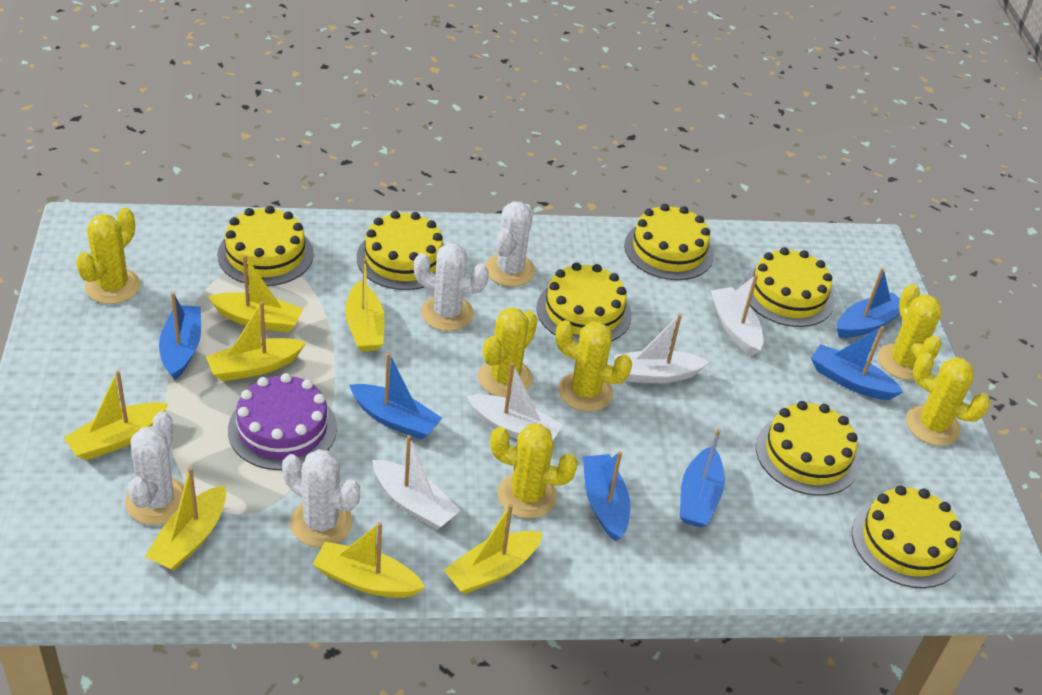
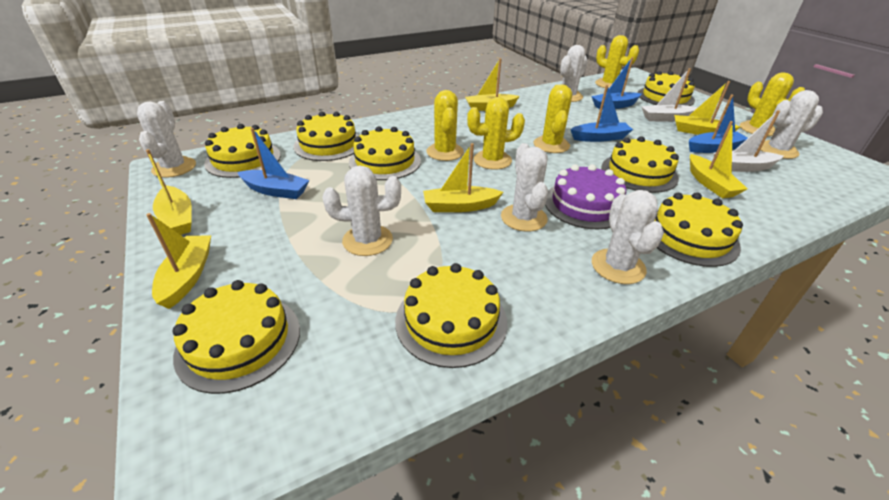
blue boat: [159,292,201,380] [349,353,442,440] [583,451,630,541] [680,429,725,528] [811,326,903,400] [837,268,900,338] = 6 -> [237,128,309,199] [570,85,633,142] [591,57,641,110] [689,94,748,153] = 4
white boat: [373,435,461,530] [467,362,563,440] [614,314,709,383] [710,275,763,356] = 4 -> [641,68,698,122] [713,110,784,172] = 2
white cactus: [125,412,184,525] [282,449,360,547] [414,243,489,331] [485,201,536,287] = 4 -> [137,101,196,178] [322,165,401,256] [501,143,548,232] [560,45,588,102] [592,190,664,284] [760,90,823,159] = 6
yellow boat: [63,370,168,460] [145,467,226,571] [206,301,306,381] [208,255,304,332] [312,522,425,598] [345,258,385,352] [444,504,543,594] = 7 -> [146,149,192,235] [146,213,211,309] [423,143,503,212] [465,58,520,111] [674,81,740,135] [690,121,747,198] = 6
yellow cactus: [76,208,140,304] [478,307,538,398] [490,424,578,519] [556,320,632,412] [878,284,941,380] [906,352,991,446] = 6 -> [426,90,464,161] [467,97,525,170] [534,84,572,153] [595,35,639,88] [740,72,805,136] = 5
yellow cake: [217,206,314,286] [357,211,444,290] [536,263,632,343] [624,204,714,280] [743,247,834,327] [756,401,860,496] [852,485,962,588] = 7 -> [172,280,300,394] [204,124,281,178] [293,111,359,161] [349,126,421,180] [395,263,507,368] [601,136,679,193] [638,71,695,106] [654,192,743,267] = 8

